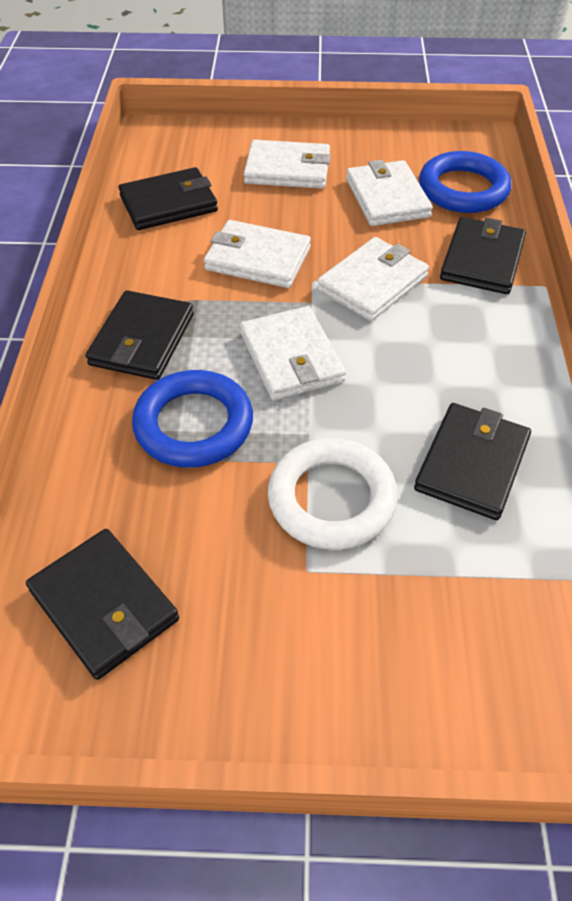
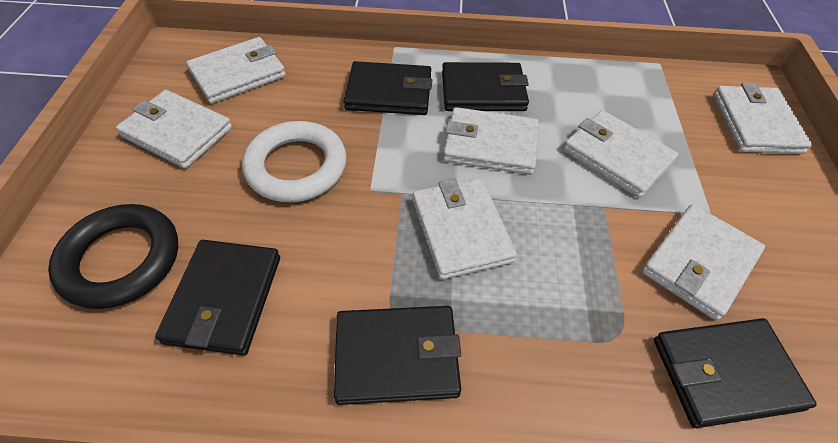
black ring: none = 0 -> [48,204,178,309] = 1
blue ring: [132,370,253,468] [419,151,511,213] = 2 -> none = 0
white wallet: [204,220,311,288] [240,306,346,401] [244,140,331,189] [317,237,429,321] [346,160,433,226] = 5 -> [116,90,232,169] [186,37,286,104] [412,178,517,280] [443,107,539,175] [563,110,678,198] [642,204,765,321] [713,83,812,154] = 7

